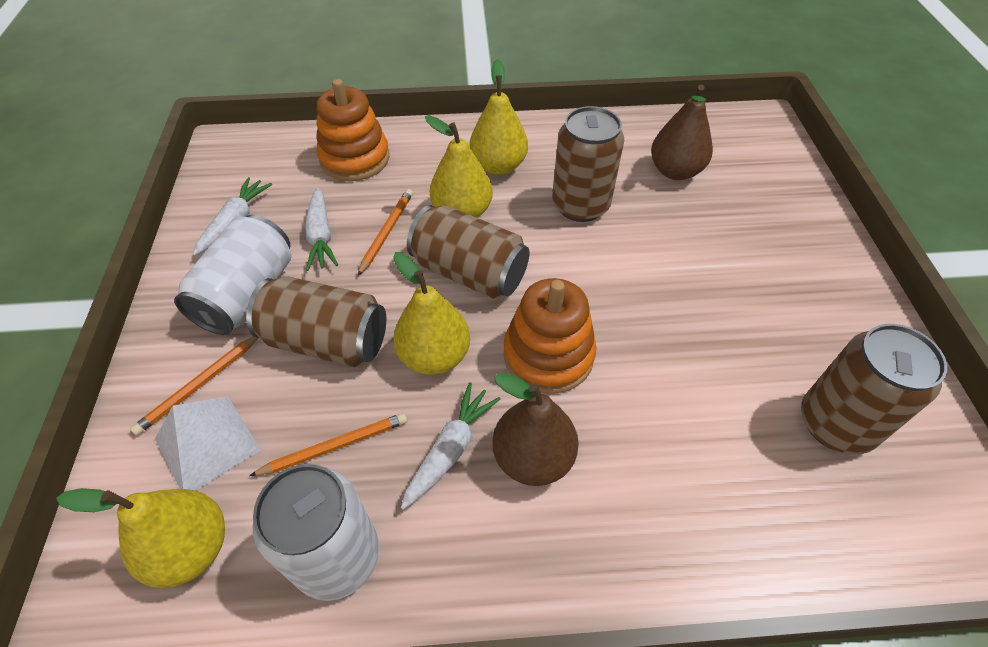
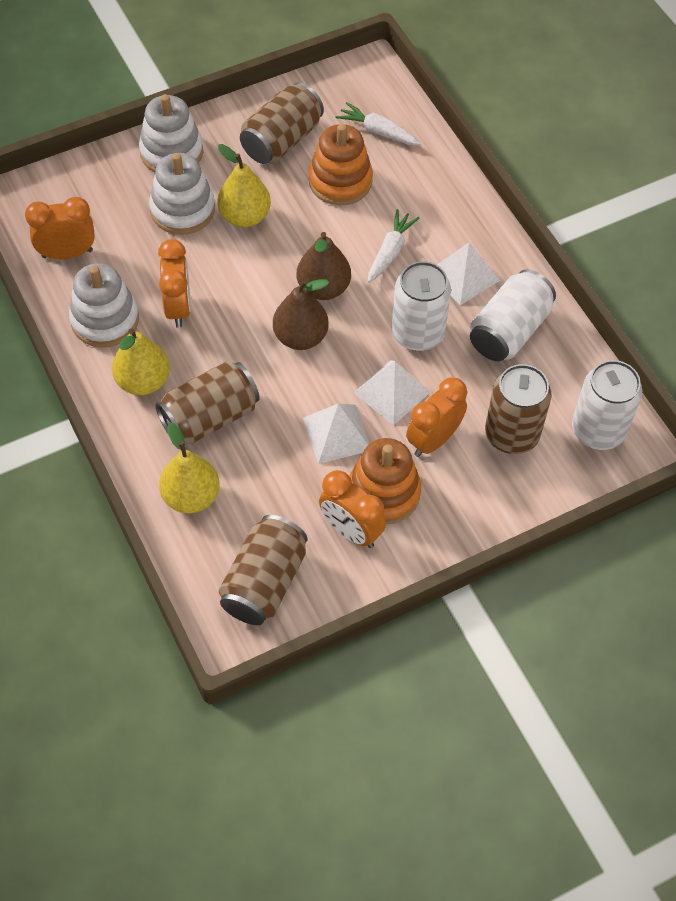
orange clock: none = 0 -> [25,197,95,259] [158,239,191,328] [319,470,386,548] [406,377,467,457] = 4
orange pencil: [130,336,258,436] [249,413,407,476] [358,189,413,276] = 3 -> none = 0
white can: [174,215,291,335] [252,464,379,601] = 2 -> [392,261,451,351] [470,269,556,361] [572,360,642,450] = 3
white carrot: [193,177,272,256] [305,188,338,271] [401,382,501,510] = 3 -> [336,102,421,145] [368,209,419,283] = 2
white pyramid: [155,396,260,491] = 1 -> [303,404,370,464] [354,360,430,426] [437,242,500,305] = 3
white stacking toy: none = 0 -> [69,263,139,347] [139,94,203,172] [149,153,215,234] = 3
yellow pear: [56,488,225,588] [393,252,470,375] [425,115,493,218] [470,59,528,175] = 4 -> [112,328,170,395] [159,423,220,513] [217,144,271,228] = 3

